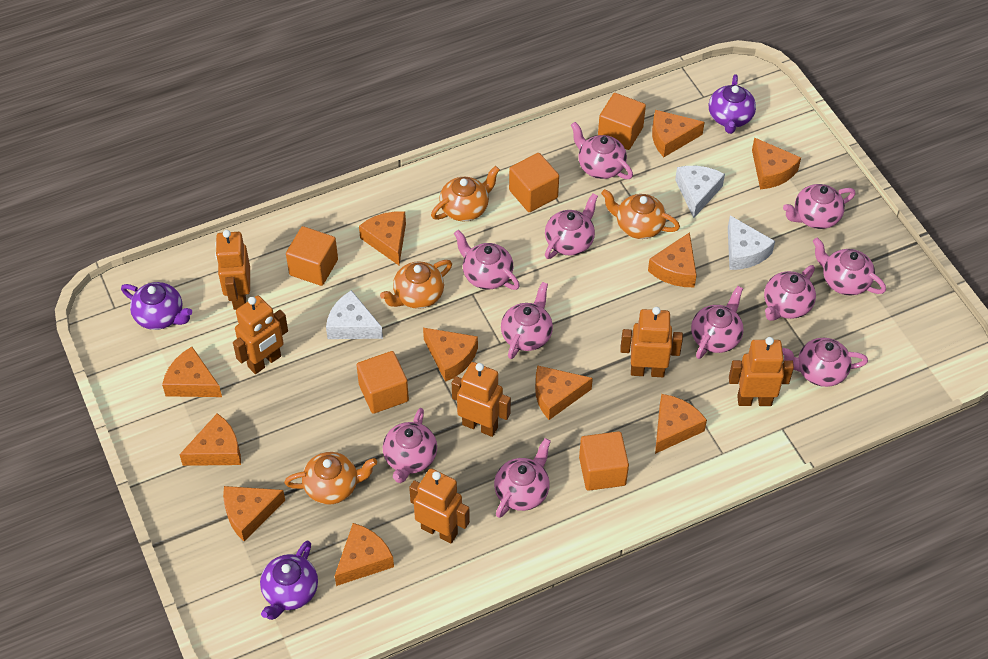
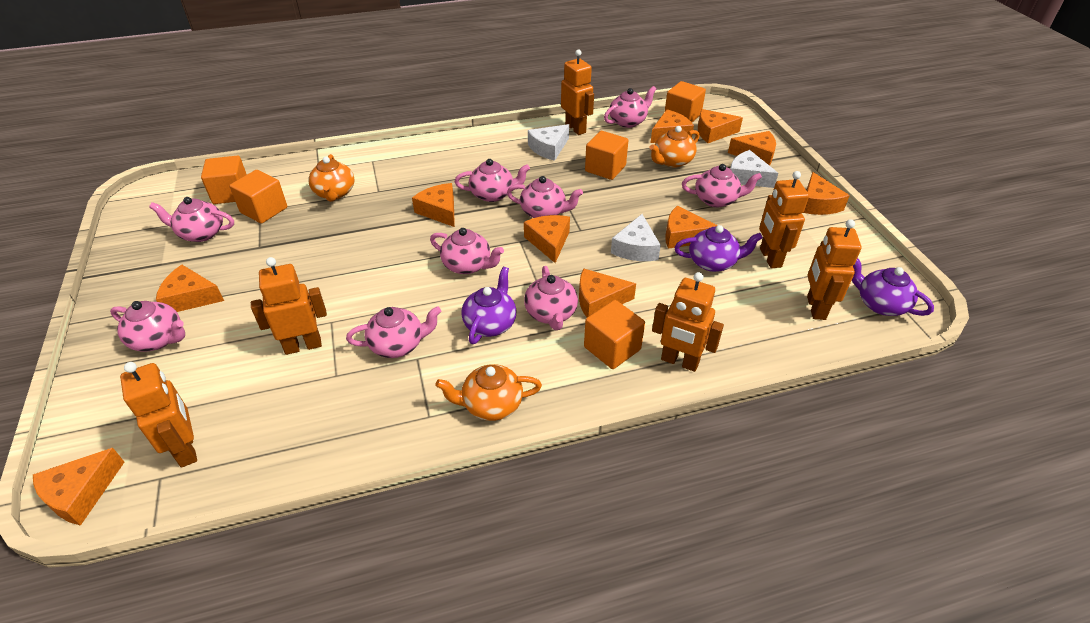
orange cheese: [162,347,222,397] [179,413,241,466] [223,486,285,542] [335,523,394,586] [359,211,406,265] [423,328,478,382] [535,365,593,420] [648,232,697,287] [652,110,705,157] [655,394,707,454] [752,137,801,189] = 11 -> [33,448,124,526] [156,265,224,312] [412,183,455,227] [524,215,570,263] [579,268,636,317] [651,109,694,143] [665,205,718,249] [698,109,743,143] [728,131,776,166] [803,172,850,215] = 10
orange teapot: [284,452,377,505] [380,260,452,309] [431,166,500,222] [601,189,680,239] = 4 -> [308,154,354,202] [435,364,542,421] [649,126,700,168] = 3
pink teapot: [383,408,437,483] [454,230,520,290] [494,438,551,518] [501,282,553,359] [545,193,598,259] [571,122,633,179] [691,286,744,359] [764,265,816,321] [782,338,868,387] [783,184,855,229] [813,238,886,296] = 11 -> [110,301,185,351] [149,197,234,242] [346,306,441,358] [430,228,504,274] [455,159,530,202] [507,176,583,218] [524,266,578,330] [604,86,656,128] [682,164,762,207] = 9

